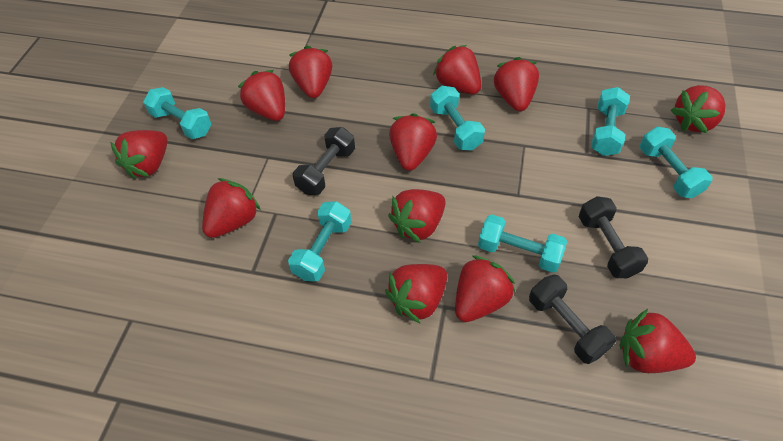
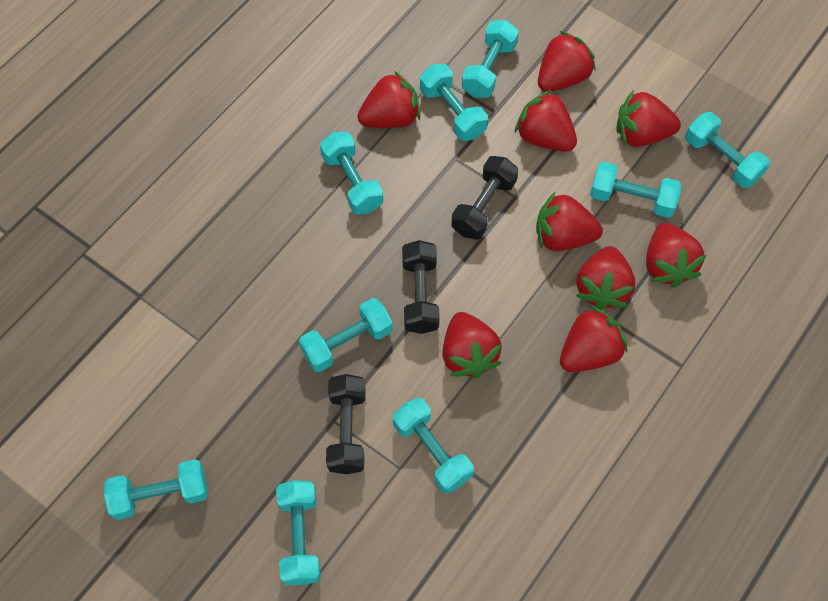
red strawberry: [110,130,167,179] [202,178,261,238] [238,70,285,121] [289,46,332,98] [385,264,447,323] [388,189,446,243] [389,113,437,171] [433,45,481,94] [455,256,515,322] [494,57,539,111] [619,309,696,373] [671,85,726,133] = 12 -> [357,71,420,128] [442,312,502,379] [515,90,577,151] [536,191,603,251] [538,31,596,92] [560,306,627,372] [576,246,635,310] [616,90,681,147] [646,223,706,288] = 9
turquoise dumbbell: [143,87,212,139] [288,201,352,282] [430,86,485,151] [478,215,567,273] [591,87,630,156] [640,127,712,198] = 6 -> [104,459,208,520] [276,480,321,585] [299,298,393,372] [320,132,383,215] [393,397,474,494] [420,64,488,141] [462,20,519,98] [590,162,681,218] [685,112,770,188] = 9

